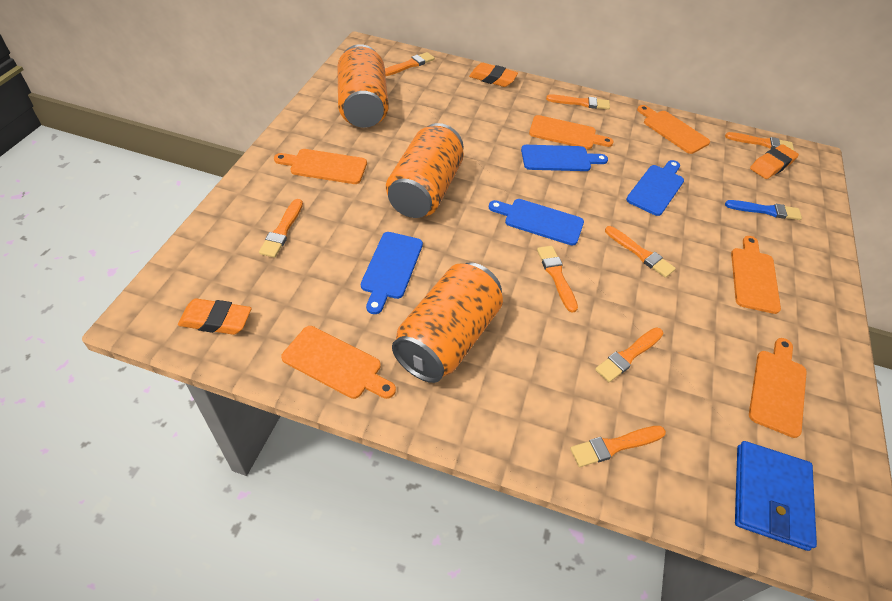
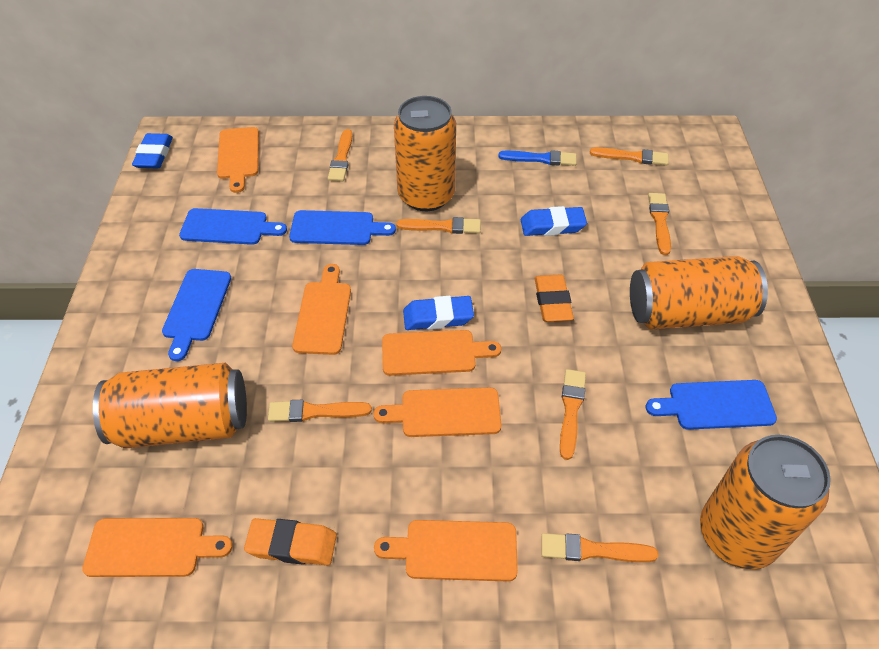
blue eraser: none = 0 -> [132,133,173,169] [403,296,474,330] [521,206,587,236] = 3
blue wallet: [735,441,817,551] = 1 -> none = 0
orange brush: [259,199,303,258] [385,52,435,76] [537,246,578,313] [546,94,610,110] [570,426,666,467] [595,327,664,382] [605,226,676,278] [725,132,794,151] = 8 -> [268,400,372,422] [328,129,352,181] [396,217,481,234] [541,533,659,562] [560,369,586,460] [590,147,669,166] [648,193,671,255] = 7
orange can: [337,44,388,128] [386,123,464,218] [392,262,503,383] = 3 -> [93,363,247,448] [394,96,456,211] [630,256,768,329] [700,435,831,570] = 4
orange eraser: [178,298,252,335] [469,63,518,87] [750,144,799,179] = 3 -> [244,518,337,565] [534,274,574,322] = 2

